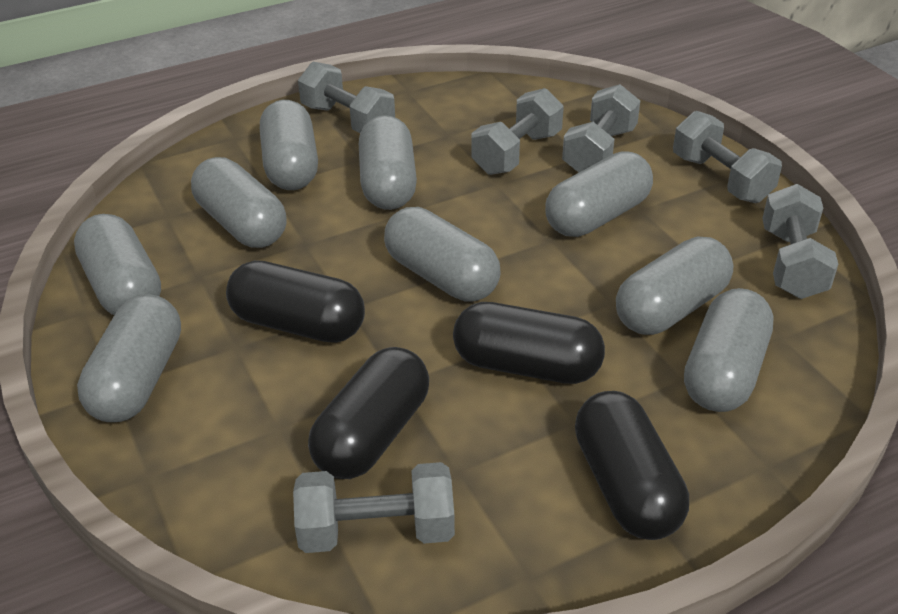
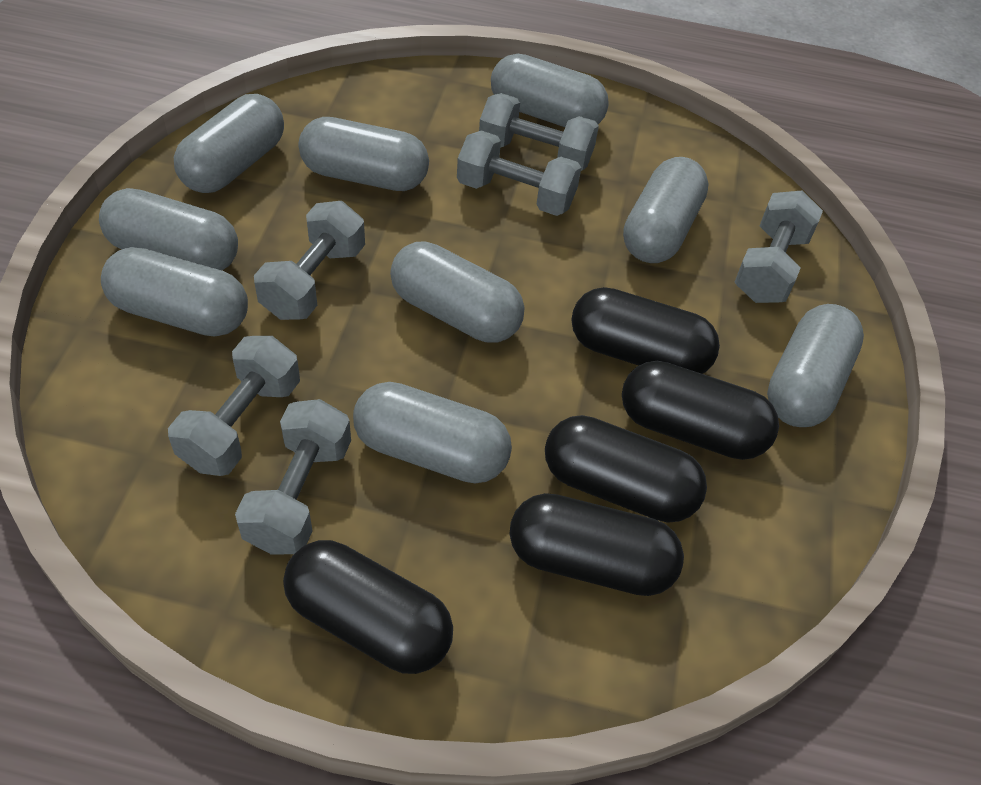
black capsule: [226,260,365,343] [308,347,429,479] [453,302,605,384] [575,391,689,540] = 4 -> [283,540,453,674] [510,493,684,596] [545,415,707,523] [571,287,720,374] [622,361,779,460] = 5

